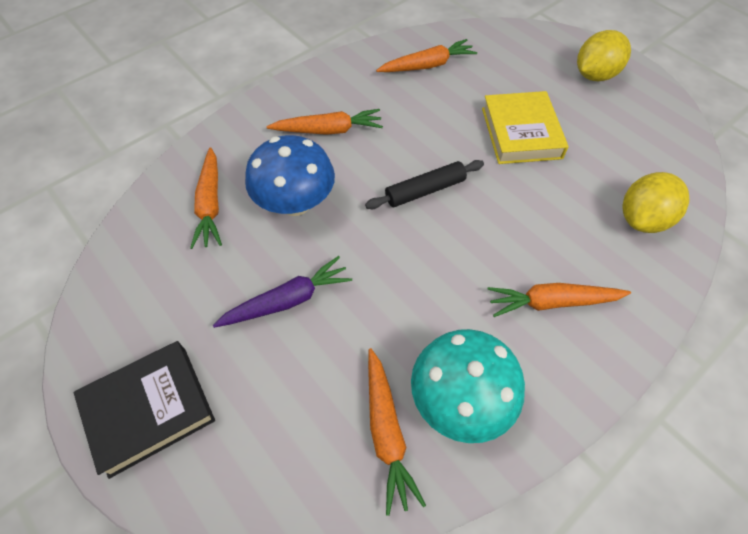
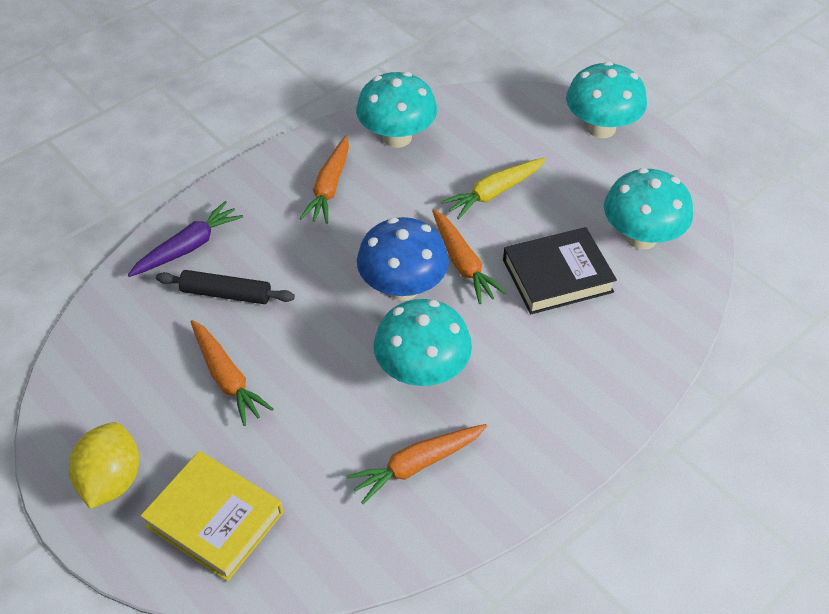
orange carrot: [190,147,222,249] [267,109,383,135] [368,348,426,516] [376,39,477,72] [487,283,631,317] = 5 -> [191,320,274,426] [299,136,349,224] [346,424,487,504] [432,209,507,304] = 4
turquoise mushroom: [411,329,525,443] = 1 -> [356,72,437,148] [374,299,472,386] [566,61,647,138] [604,168,693,250] = 4
yellow carrot: none = 0 -> [441,158,546,219] = 1
yellow lemon: [577,30,631,81] [622,172,689,233] = 2 -> [69,422,139,509] = 1

